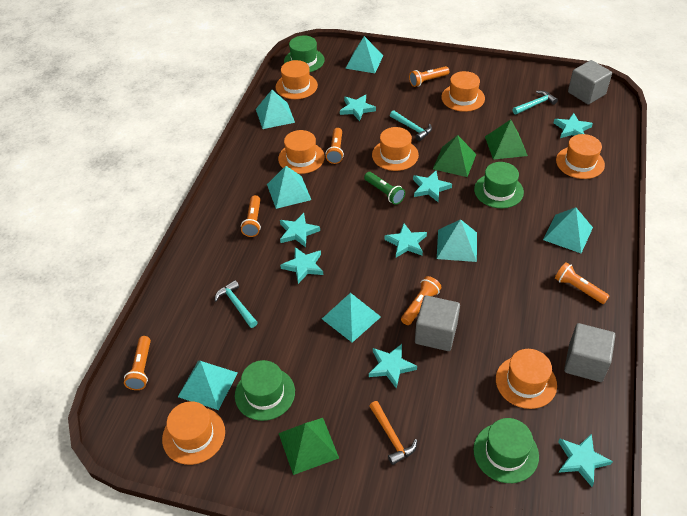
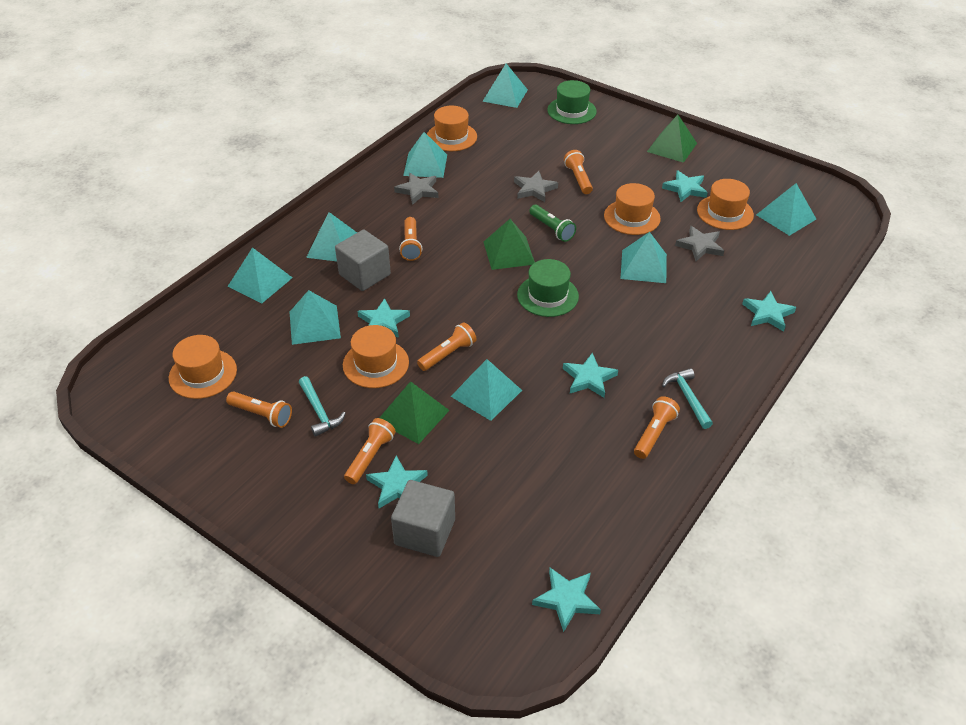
green hat: [235,360,295,421] [284,35,325,72] [473,418,539,483] [474,162,524,208] = 4 -> [517,259,579,317] [547,80,597,124] = 2
grey cube: [415,295,460,351] [564,323,616,382] [568,60,612,105] = 3 -> [335,230,391,291] [391,480,455,557] = 2
grey star: none = 0 -> [394,173,438,205] [514,171,558,202] [675,226,724,261] = 3
orange hammer: [369,401,417,465] = 1 -> none = 0
orange hat: [162,401,225,465] [276,60,318,99] [278,130,325,174] [372,127,419,171] [441,71,485,112] [496,349,557,409] [556,134,605,179] = 7 -> [169,335,237,399] [343,325,409,388] [427,106,477,151] [604,183,661,235] [697,179,754,230] = 5
turquoise hammer: [214,280,258,328] [390,110,432,141] [513,90,558,115] = 3 -> [299,376,346,437] [662,368,713,429] = 2
turquoise pyramid: [178,360,238,410] [256,90,295,129] [267,166,311,209] [322,293,381,343] [345,36,383,73] [437,219,477,262] [543,207,593,253] = 7 -> [227,247,293,303] [290,290,341,345] [306,212,357,261] [403,132,447,178] [450,359,522,421] [482,64,528,108] [621,232,667,283] [756,183,816,236] = 8
turquoise star: [280,213,320,247] [280,247,323,284] [340,95,376,121] [369,344,417,389] [384,223,427,258] [413,171,452,202] [554,113,593,138] [558,434,613,487] = 8 -> [357,298,410,338] [366,455,428,508] [532,568,601,632] [563,353,618,398] [662,170,708,202] [742,291,796,332] = 6

